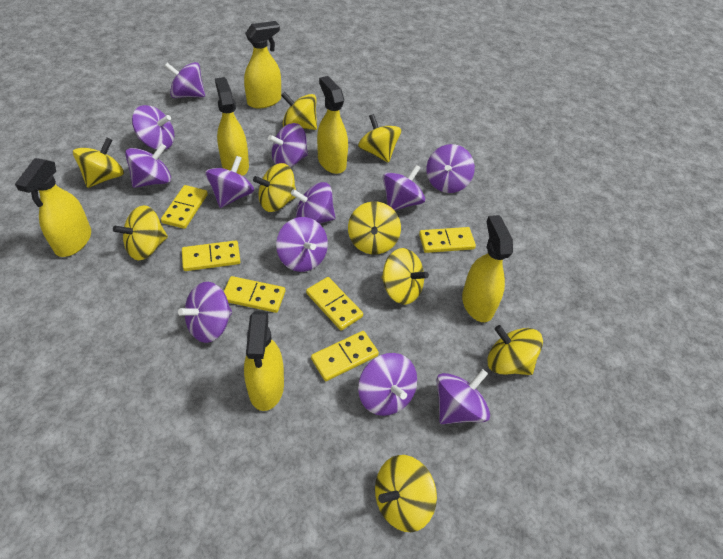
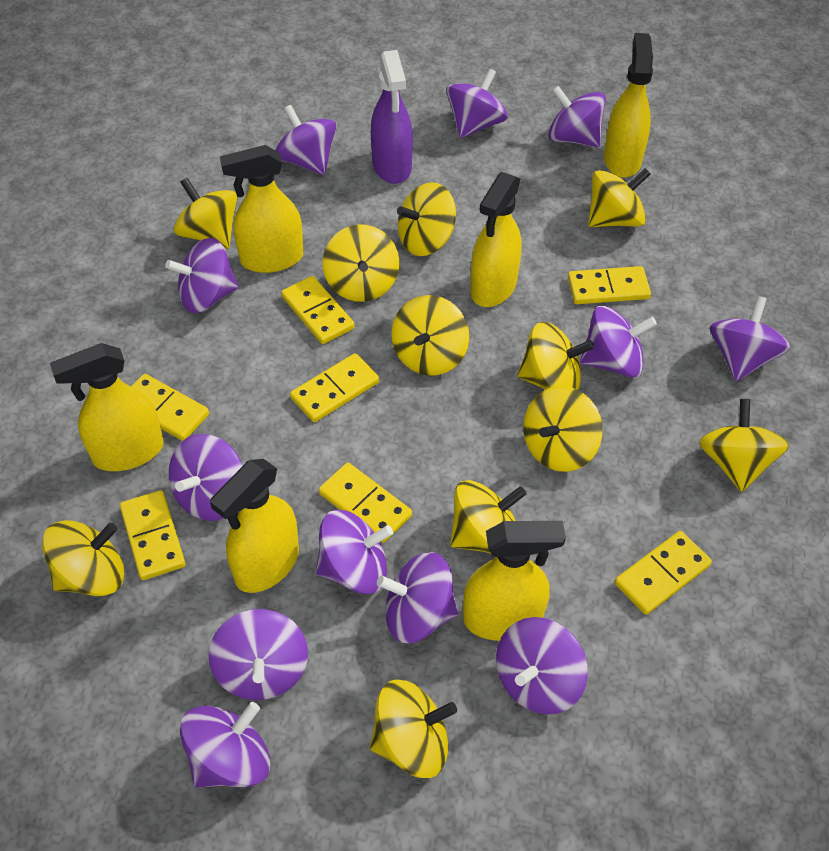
purple spray bottle: none = 0 -> [371,50,413,184] = 1
yellow domino: [161,185,208,229] [182,240,241,271] [224,276,285,313] [306,277,363,331] [311,331,379,381] [419,227,476,253] = 6 -> [120,490,186,580] [131,374,209,441] [281,276,355,344] [290,353,379,422] [319,463,412,543] [568,266,651,304] [615,531,712,615] = 7
yellow spinning top: [73,138,124,188] [113,205,168,260] [253,163,296,212] [281,92,317,130] [348,202,401,254] [358,114,401,163] [375,455,437,532] [381,248,429,305] [487,325,543,375] = 9 -> [42,520,124,596] [174,178,238,249] [323,224,399,302] [370,679,457,778] [391,295,469,376] [397,182,456,256] [450,480,526,554] [518,322,594,390] [523,386,603,472] [588,168,650,227] [699,399,789,492] = 11

